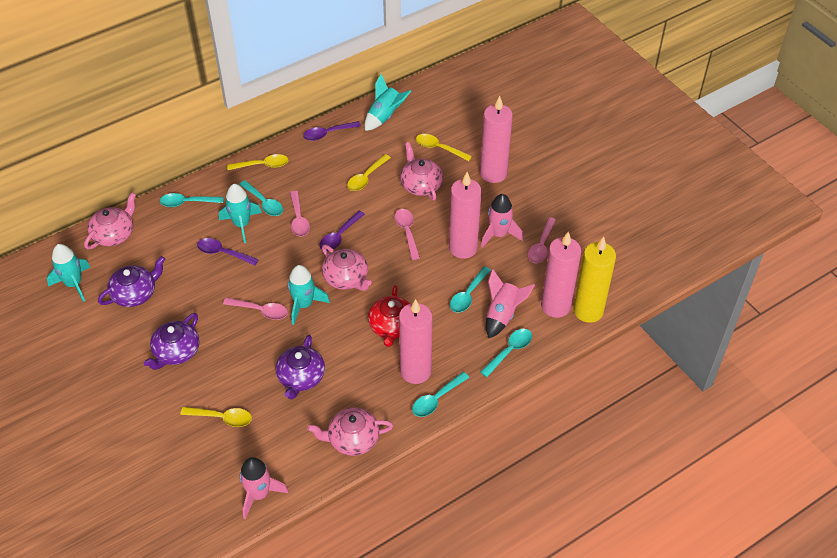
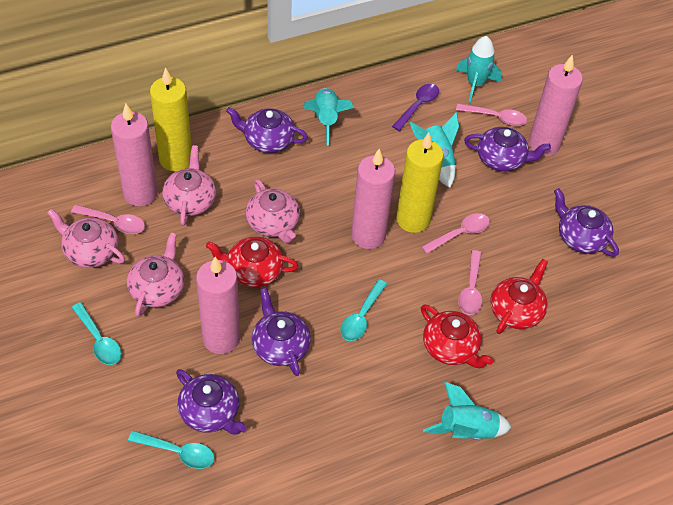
pink rocket: [239,457,289,519] [481,194,523,248] [486,269,535,338] = 3 -> none = 0
purple spoon: [197,238,259,265] [303,121,361,141] [320,211,365,251] = 3 -> [392,84,439,131] = 1
purple teapot: [98,256,165,307] [144,313,199,370] [276,335,325,399] = 3 -> [176,369,247,435] [226,107,308,153] [252,288,311,376] [464,127,551,172] [554,188,619,257] = 5
red teapot: [368,285,410,347] = 1 -> [206,237,298,287] [421,304,493,368] [490,259,548,334] = 3
turquoise spoon: [160,193,224,207] [239,180,283,216] [412,372,469,417] [450,267,491,313] [480,329,532,377] = 5 -> [72,302,121,365] [128,431,215,469] [340,279,387,341] = 3
yellow candle: [573,237,616,323] = 1 -> [150,67,192,171] [396,132,444,233] = 2
yellow spoon: [180,407,252,427] [227,154,288,170] [347,154,391,191] [416,134,472,161] = 4 -> none = 0

